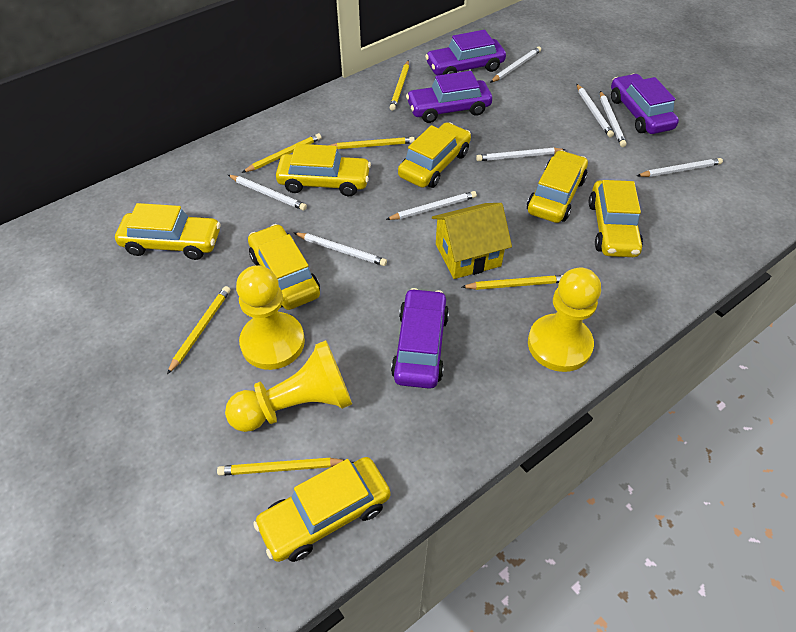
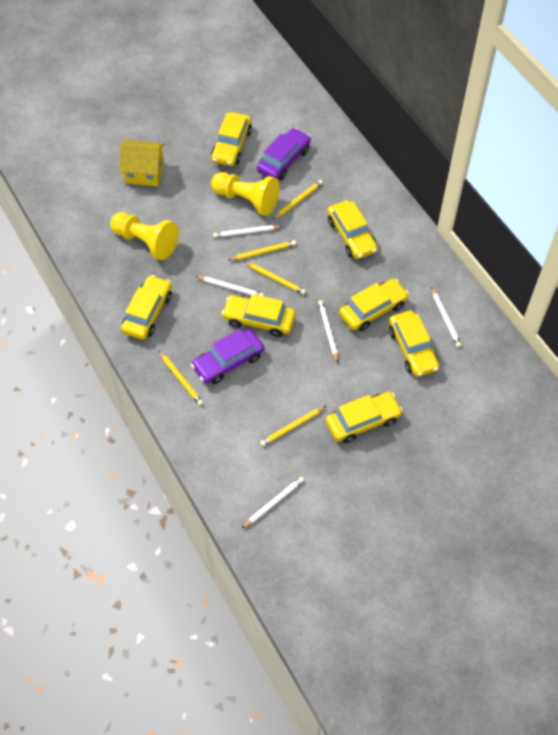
purple car: [391,288,449,389] [406,71,492,123] [425,30,506,75] [611,74,679,134] = 4 -> [191,329,264,384] [257,128,311,180] = 2
white pencil: [228,175,307,210] [294,232,387,266] [386,191,477,220] [476,148,566,161] [490,46,541,83] [577,84,614,137] [600,91,627,147] [637,158,723,177] = 8 -> [196,276,264,297] [213,225,282,238] [241,477,304,529] [318,300,338,363] [431,287,462,347] = 5
yellow pawn: [225,340,352,432] [236,265,305,370] [528,268,601,372] = 3 -> [110,212,179,260] [211,172,280,216] = 2
yellow pencil: [167,286,231,374] [217,458,344,476] [242,133,322,173] [329,137,415,149] [389,60,409,111] [462,275,563,290] = 6 -> [159,351,203,405] [228,240,296,260] [244,262,306,295] [260,406,326,446] [273,180,323,219] = 5

